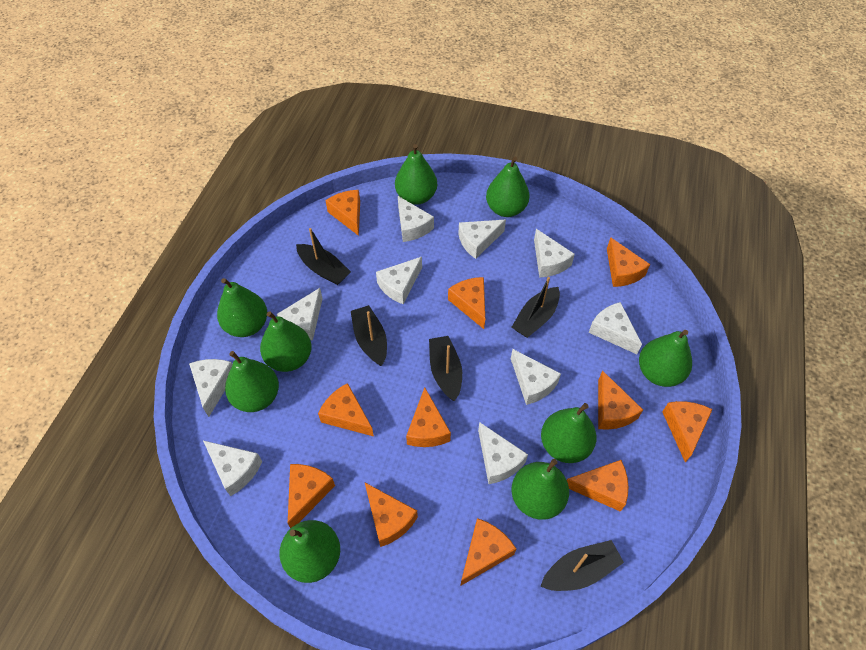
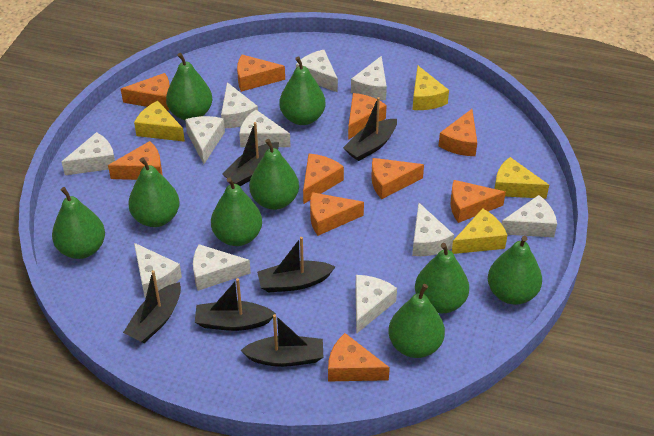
black boat: [296,228,351,285] [351,305,387,366] [429,336,462,401] [512,277,560,338] [540,540,624,591] = 5 -> [123,270,181,343] [195,278,276,331] [222,122,279,186] [240,314,323,367] [257,237,335,293] [343,97,397,161] = 6
orange cheese: [288,464,335,528] [318,383,374,436] [325,190,360,236] [365,483,418,547] [406,387,451,447] [448,277,485,329] [460,518,516,586] [567,460,629,512] [598,370,643,430] [607,237,650,287] [662,401,713,462] = 11 -> [108,141,162,180] [121,73,170,111] [237,55,285,92] [303,154,344,204] [310,192,364,236] [328,333,390,381] [348,93,387,140] [371,158,424,199] [439,109,477,156] [451,180,506,223] = 10
white cheese: [189,359,233,417] [203,441,262,496] [277,288,323,341] [376,257,422,304] [398,196,434,242] [458,220,506,259] [478,422,528,484] [511,349,561,405] [534,229,575,278] [589,302,642,354] = 10 -> [62,132,115,175] [134,243,182,298] [185,116,225,164] [193,244,251,291] [221,82,258,128] [239,110,291,147] [296,50,338,92] [351,56,387,100] [355,275,397,334] [412,202,454,256] [502,195,557,237] = 11
yellow cheese: none = 0 -> [134,101,185,142] [412,66,449,110] [452,208,507,254] [494,157,549,199] = 4

